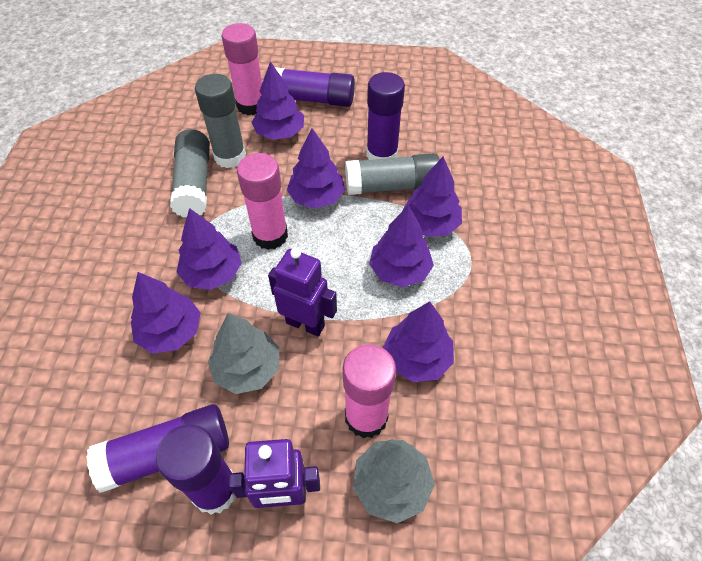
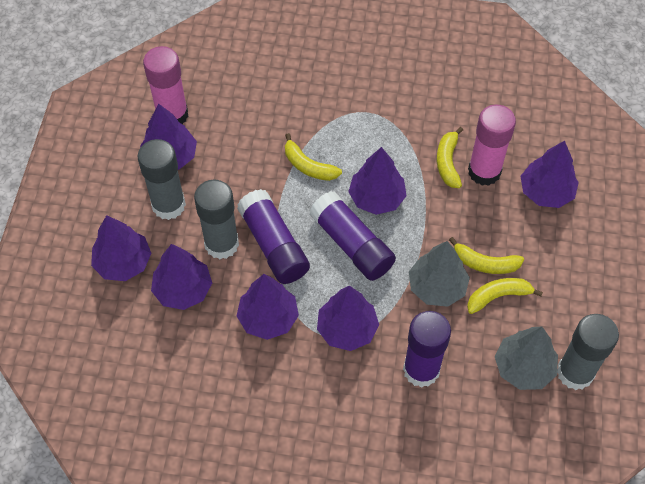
pink glue stick: [221,23,262,115] [237,153,288,250] [343,344,396,438] = 3 -> [143,46,188,124] [468,104,516,186] = 2
purple glue stick: [87,404,229,493] [156,424,235,515] [275,67,355,107] [366,72,405,160] = 4 -> [237,189,310,284] [309,191,396,281] [403,311,451,388] = 3
purple robot: [229,439,320,508] [268,248,337,337] = 2 -> none = 0
yellow banana: none = 0 -> [285,133,342,181] [437,127,463,188] [449,237,524,274] [467,278,543,314] = 4

